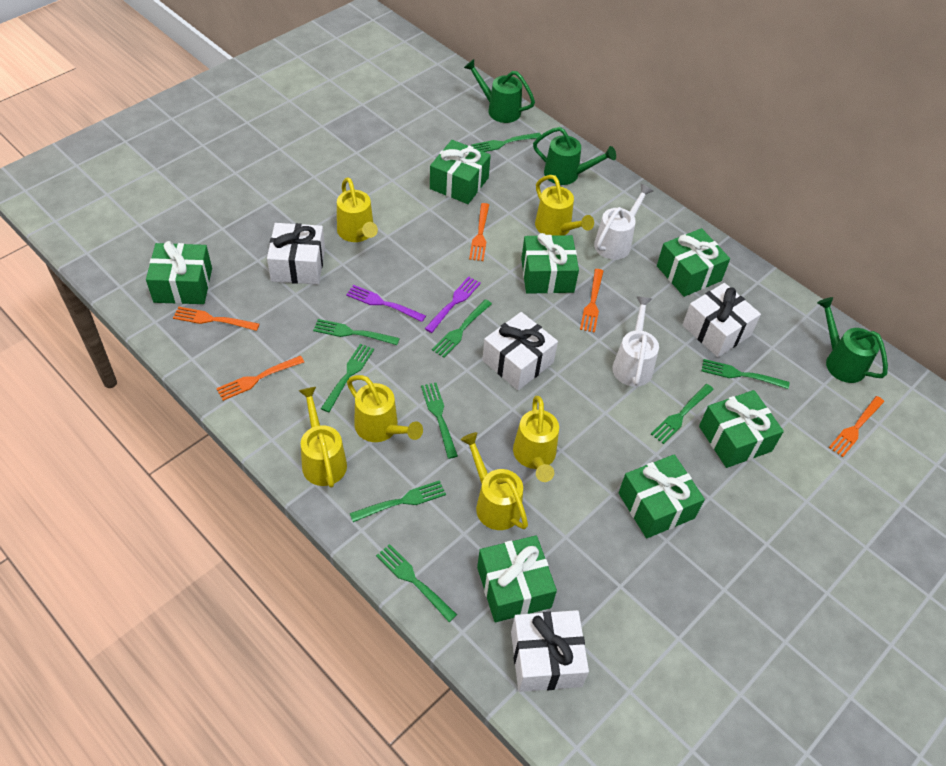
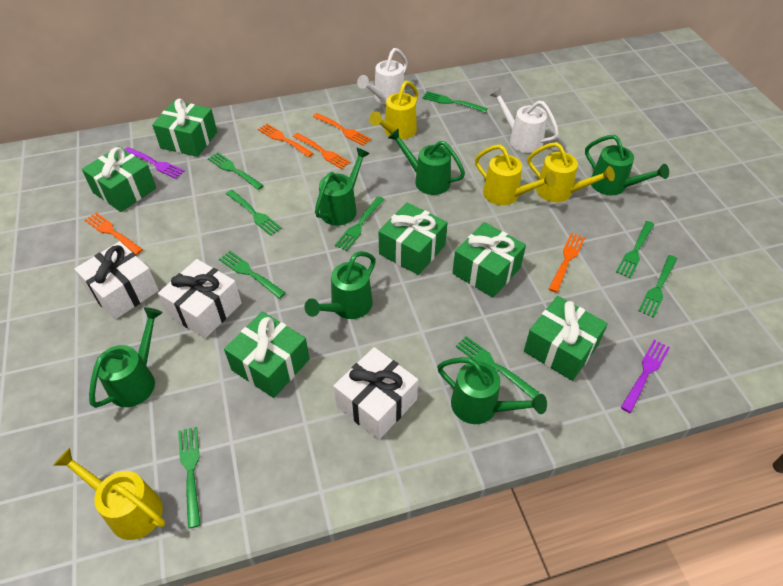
green gift: [146,241,212,304] [430,140,491,204] [477,535,557,622] [521,233,579,294] [619,454,705,538] [657,228,730,297] [699,390,784,468] = 7 -> [82,146,156,212] [152,99,217,157] [224,312,310,398] [379,202,448,275] [452,222,526,298] [524,296,608,381] = 6
green watering can: [464,59,535,123] [533,127,616,185] [817,297,888,383] = 3 -> [89,307,163,408] [304,251,376,319] [315,147,370,226] [388,128,465,195] [437,357,547,424] [585,135,669,195] = 6
white gift: [267,223,325,284] [482,312,558,390] [511,610,589,692] [683,283,761,357] = 4 -> [74,241,159,320] [158,259,242,339] [333,347,418,440] = 3
yellow watering can: [299,387,347,487] [337,177,378,242] [347,375,423,442] [460,432,528,530] [513,396,559,482] [535,175,594,236] = 6 -> [53,448,165,540] [369,81,418,140] [475,145,556,205] [527,142,615,202] = 4

